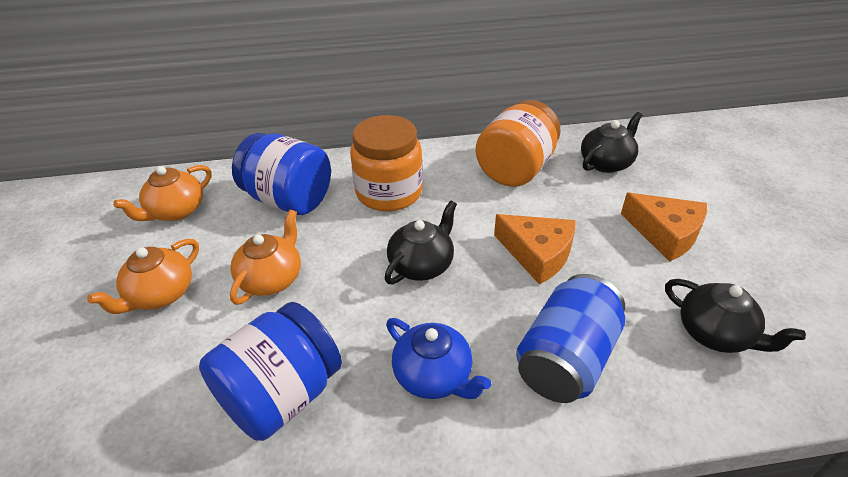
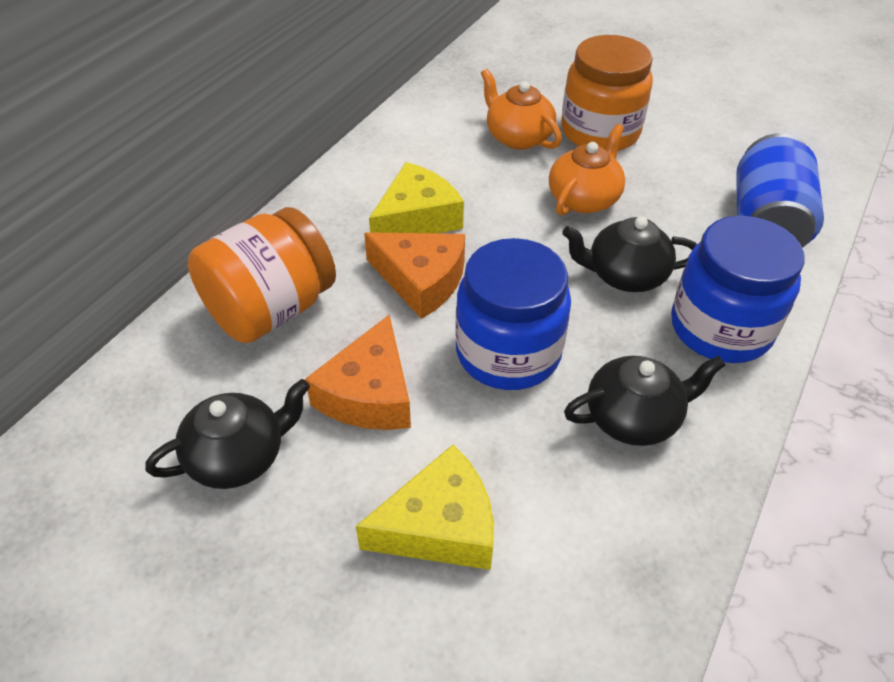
blue teapot: [386,318,491,399] = 1 -> none = 0
orange teapot: [87,239,199,314] [113,165,211,221] [230,210,301,305] = 3 -> [481,69,562,150] [549,124,625,216] = 2
yellow cheese: none = 0 -> [356,445,494,570] [369,162,464,233] = 2

